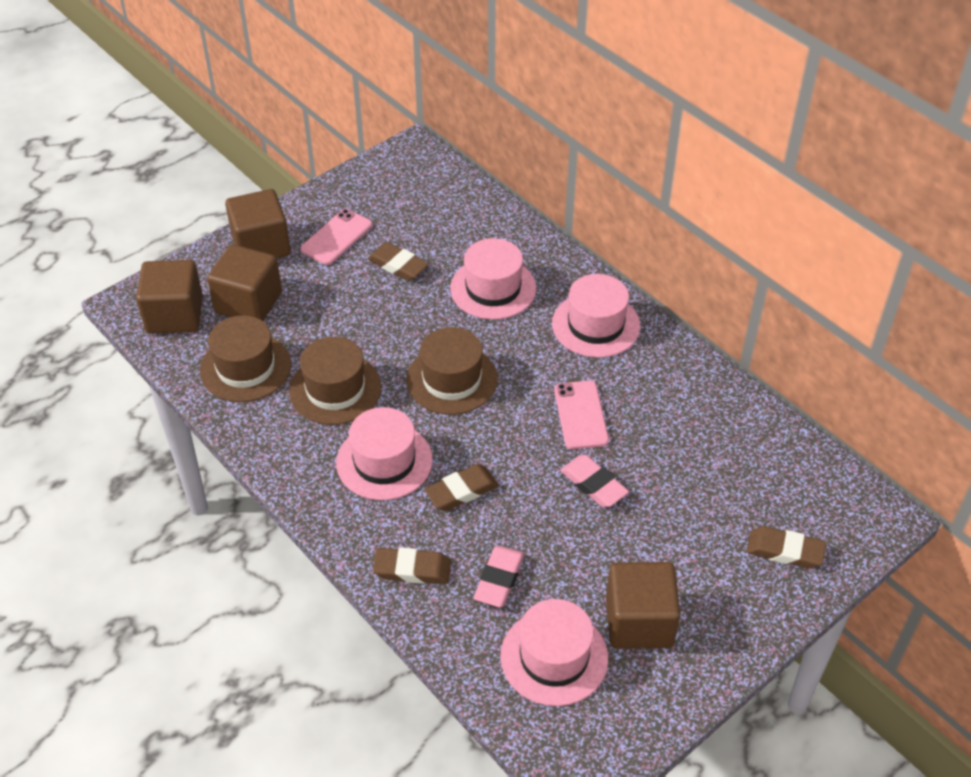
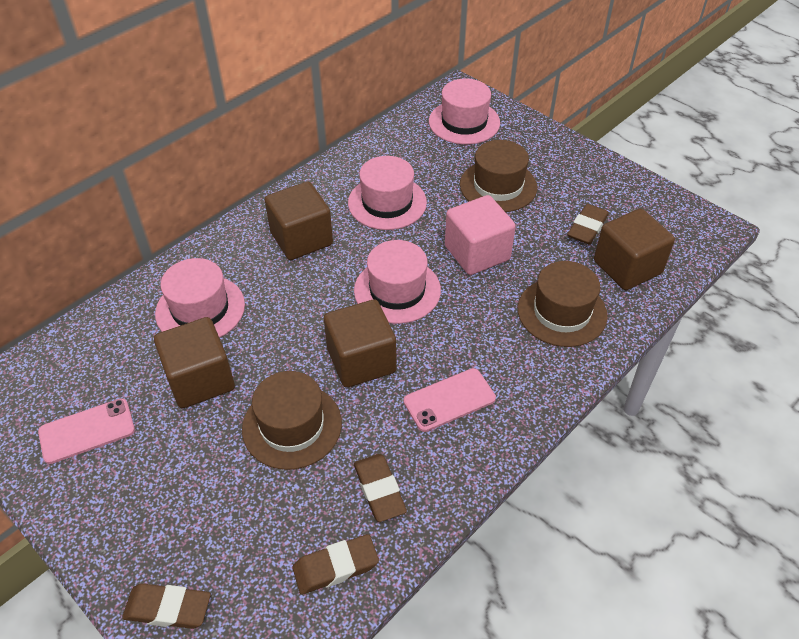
pink cube: none = 0 -> [445,195,516,275] = 1
pink eraser: [474,545,525,607] [560,455,629,507] = 2 -> none = 0

